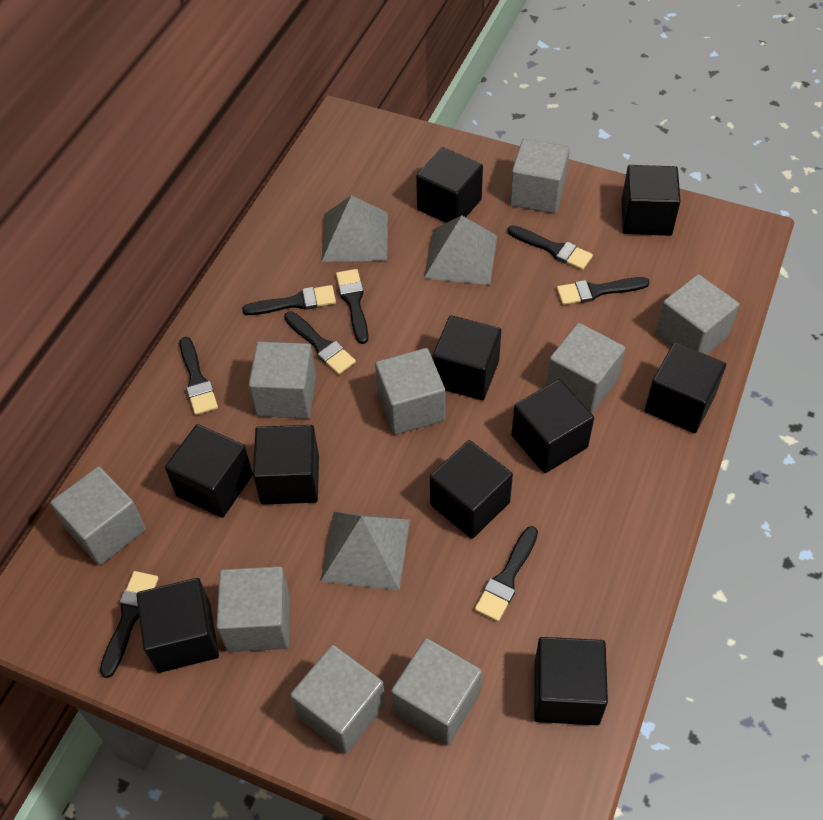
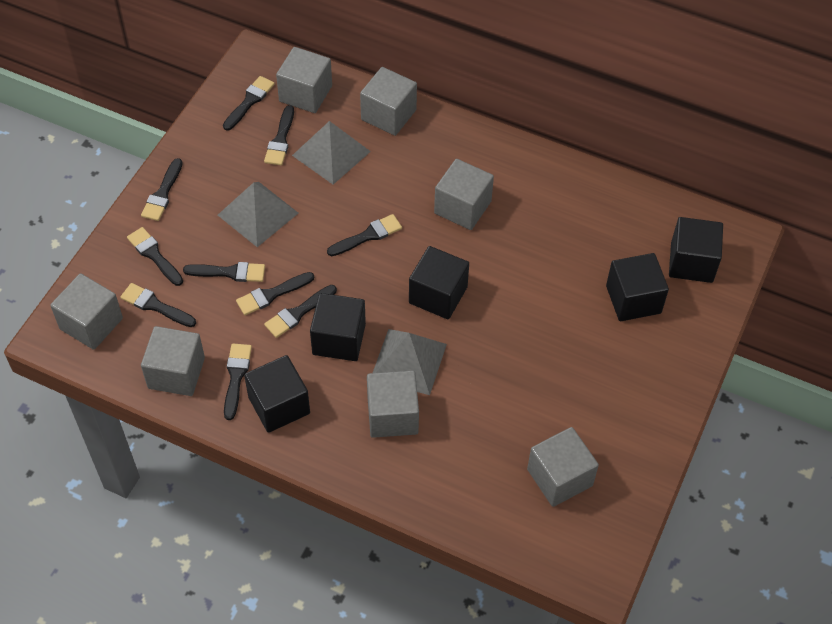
black brush: [100,571,159,678] [179,337,218,415] [242,285,336,315] [284,311,356,375] [336,269,369,344] [475,526,538,622] [508,225,593,270] [557,277,649,305] = 8 -> [120,283,196,327] [127,227,183,286] [141,158,182,221] [183,262,265,282] [223,76,275,131] [224,344,252,420] [236,272,314,315] [264,105,294,165] [264,285,337,338] [327,214,402,256] = 10
black cube: [136,578,219,673] [165,424,253,518] [253,425,319,505] [416,147,483,223] [430,440,513,539] [433,315,501,400] [511,379,594,473] [534,637,608,725] [621,165,681,236] [645,342,726,433] = 10 -> [244,355,310,433] [310,293,366,361] [409,246,469,319] [606,253,669,321] [669,217,723,283] = 5
grey cube: [50,466,146,565] [216,566,290,652] [249,341,316,419] [290,645,386,754] [375,348,445,435] [391,638,482,746] [510,139,570,214] [546,323,626,413] [655,274,739,355] = 9 -> [50,273,123,350] [141,326,205,396] [276,47,332,113] [360,67,417,136] [367,371,419,438] [434,159,494,230] [527,427,599,507] = 7

